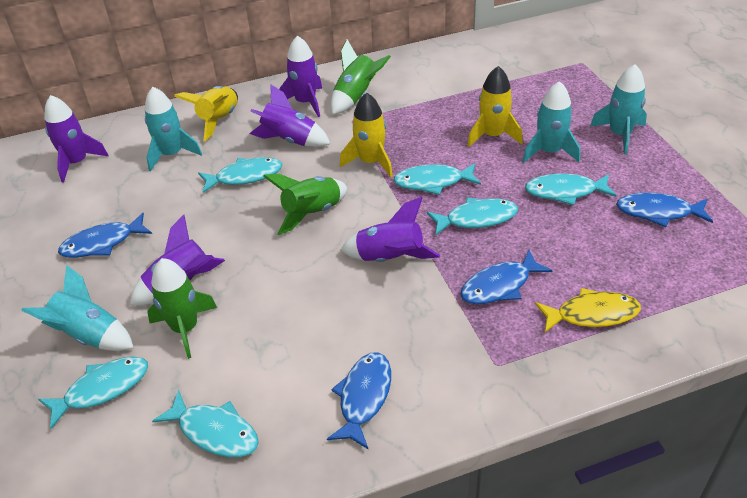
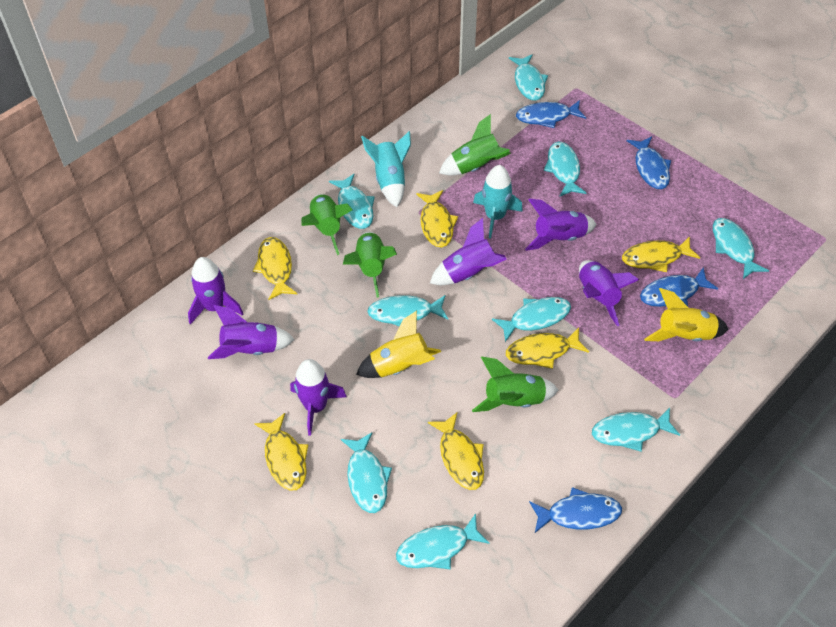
green rocket: [147,258,217,359] [263,174,348,235] [331,39,391,115] = 3 -> [301,194,353,255] [343,231,397,298] [439,114,511,175] [472,357,558,412] = 4
purple rocket: [44,95,109,183] [130,215,225,306] [250,84,330,147] [279,36,322,117] [341,197,440,262] = 5 -> [188,257,243,325] [208,305,295,359] [290,359,347,436] [430,218,507,285] [525,198,596,251] [579,260,639,326] = 6
turquoise fish: [38,357,148,429] [152,390,259,457] [198,157,282,193] [393,163,481,195] [427,198,518,236] [525,174,617,206] = 6 -> [329,174,375,229] [341,432,392,513] [367,295,448,327] [396,513,489,570] [492,297,571,342] [509,54,548,101] [544,142,586,197] [592,408,680,452] [713,218,769,279] = 9
turquoise rocket: [21,265,134,351] [145,87,202,172] [523,81,580,162] [590,64,647,154] = 4 -> [361,131,411,207] [473,165,523,239] = 2
yellow fish: [535,288,641,332] = 1 -> [253,237,297,300] [254,413,308,491] [416,190,458,247] [428,413,484,490] [506,328,589,369] [622,236,700,272] = 6
yellow rocket: [174,86,238,141] [340,93,393,177] [467,66,523,147] = 3 -> [356,311,441,378] [644,288,729,341] = 2

